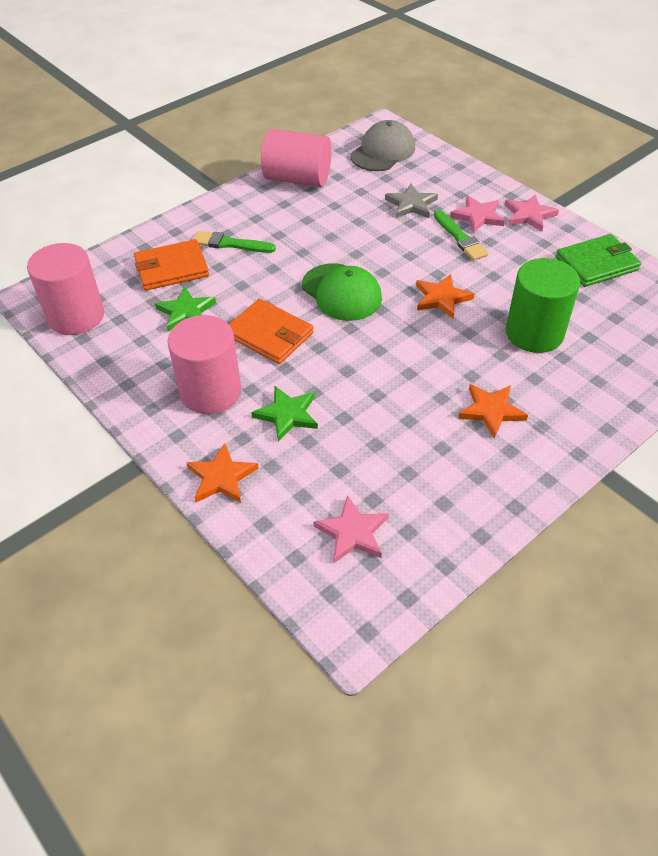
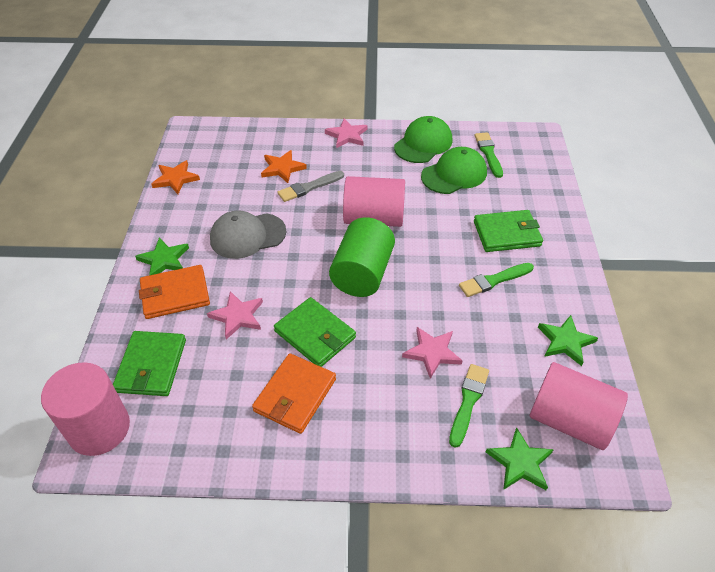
green brush: [193,231,276,253] [434,210,489,261] = 2 -> [449,364,489,448] [459,263,534,297] [474,132,503,178] = 3
green cap: [302,263,382,321] = 1 -> [394,116,452,163] [421,147,487,194] = 2
green star: [155,286,216,332] [251,386,318,442] = 2 -> [135,238,189,275] [486,427,554,490] [538,315,598,366] = 3
green wallet: [556,234,641,287] = 1 -> [113,331,186,396] [274,297,356,367] [474,210,543,252] = 3
grey brush: none = 0 -> [277,171,344,202] = 1
grey star: [385,184,438,218] = 1 -> none = 0
orange star: [187,443,259,503] [416,274,474,318] [458,384,528,438] = 3 -> [152,160,200,194] [261,150,307,183] = 2

